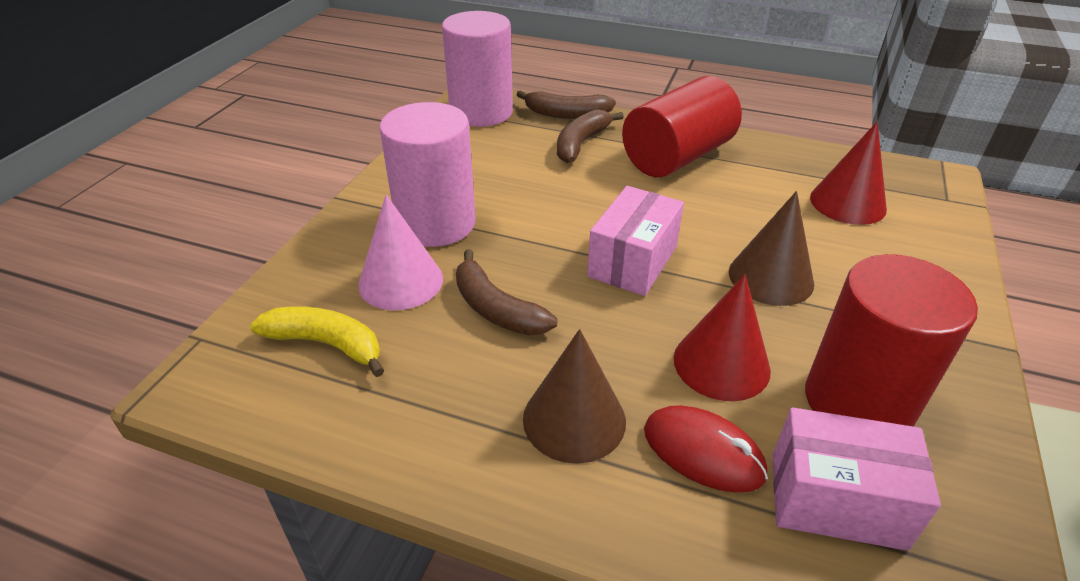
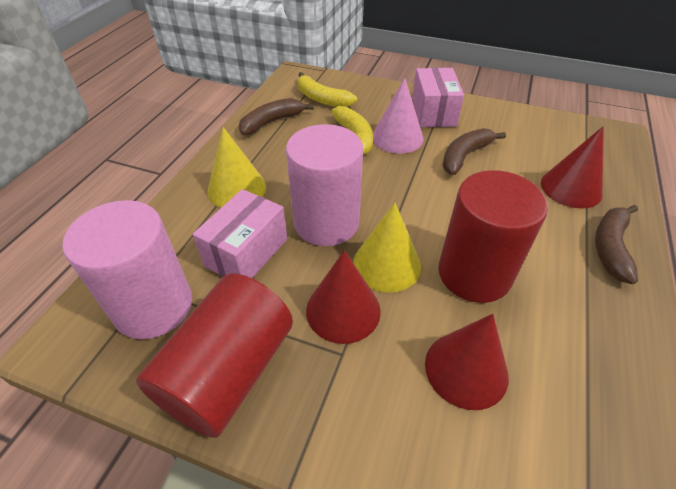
brown cone: [523,329,626,464] [729,191,814,306] = 2 -> none = 0
red cone: [674,274,771,401] [810,122,887,225] = 2 -> [306,250,381,344] [425,314,509,410] [541,126,604,208] = 3
red mouse: [644,405,768,492] = 1 -> none = 0
yellow banana: [250,306,384,377] = 1 -> [298,72,357,107] [331,106,373,155] = 2
yellow cone: none = 0 -> [207,127,266,208] [353,203,421,293] = 2

